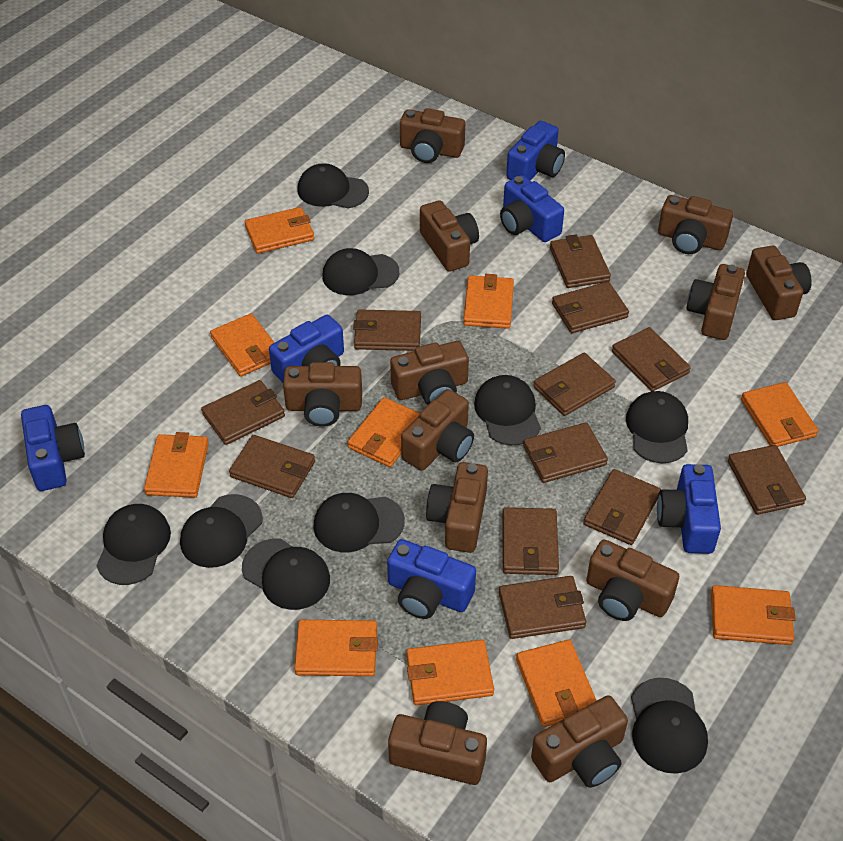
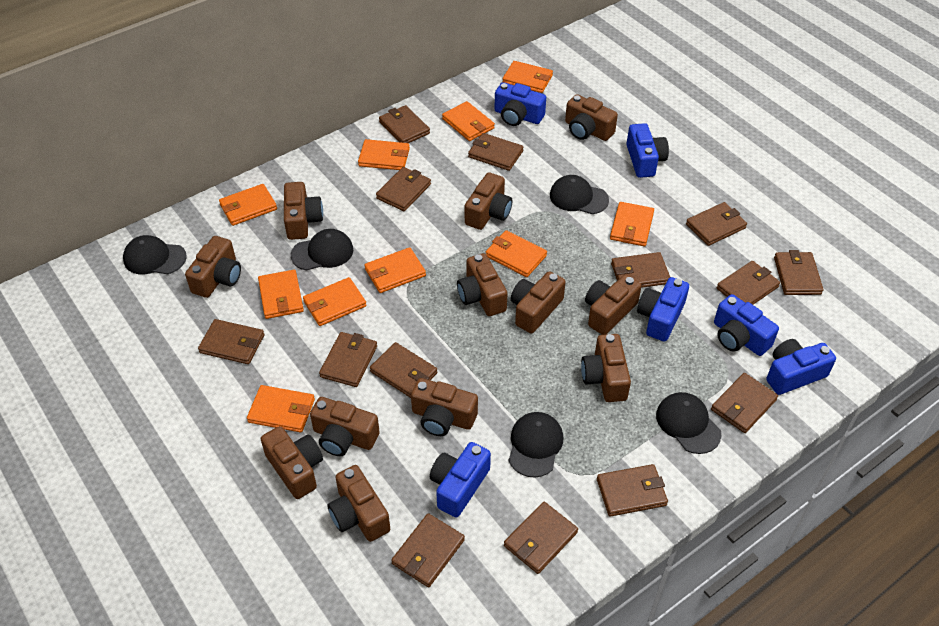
black cap: [96,504,171,585] [180,494,263,568] [242,539,330,610] [297,163,369,209] [313,493,405,552] [322,248,399,295] [474,375,541,446] [626,391,688,463] [631,678,708,774] = 9 -> [123,235,187,275] [291,229,353,271] [509,412,563,478] [550,175,609,214] [656,392,721,454] = 5
brown wallet: [201,380,285,445] [229,435,315,498] [353,309,421,351] [499,576,586,639] [502,507,559,575] [523,422,608,483] [533,353,616,416] [550,234,611,288] [552,282,629,333] [583,469,661,545] [612,327,691,391] [728,445,806,515] = 12 -> [198,319,264,364] [319,332,377,387] [370,342,437,398] [376,167,431,211] [379,105,430,143] [391,513,465,587] [468,133,524,171] [504,502,578,574] [597,464,668,517] [611,252,670,288] [686,202,747,246] [711,373,778,433] [717,261,780,305] [774,250,823,295] = 14

